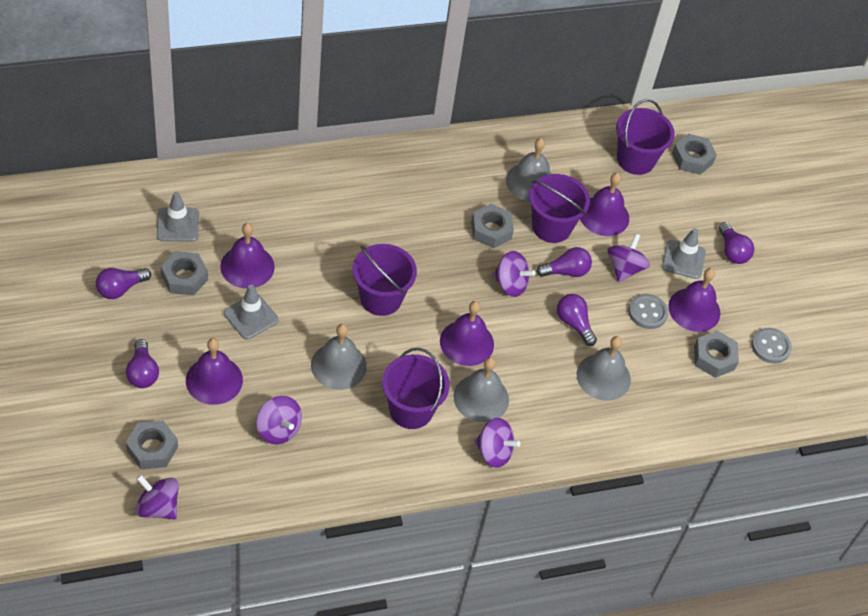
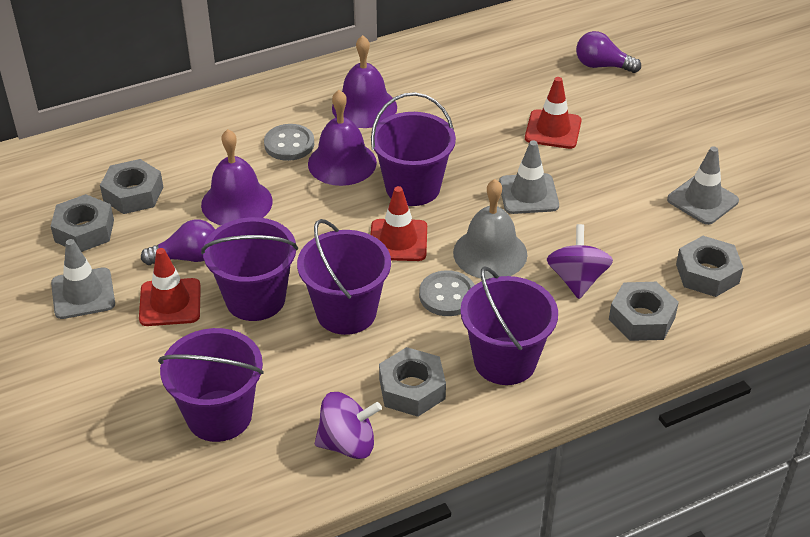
grey bell: [311,324,367,390] [453,357,509,422] [506,138,552,202] [577,336,631,401] = 4 -> [453,179,527,279] = 1
purple bell: [186,338,243,405] [220,223,275,289] [440,301,494,366] [580,173,629,236] [668,268,720,332] = 5 -> [201,129,273,226] [308,90,377,186] [332,35,397,128] = 3
purple bucket: [352,244,417,316] [382,348,450,429] [529,174,590,243] [616,99,675,175] = 4 -> [158,328,264,442] [201,217,298,321] [297,219,391,335] [371,92,456,206] [460,266,558,385] = 5
purple light bulb: [96,268,151,299] [126,339,159,388] [536,247,592,277] [557,294,597,346] [719,222,754,264] = 5 -> [141,220,215,265] [576,31,641,73] = 2
purple spinning top: [135,475,179,520] [256,396,302,444] [475,418,521,468] [493,251,535,297] [608,234,650,282] = 5 -> [315,392,382,459] [547,224,613,299] = 2
red traffic cone: none = 0 -> [139,248,201,326] [371,186,427,261] [525,77,581,149] = 3

